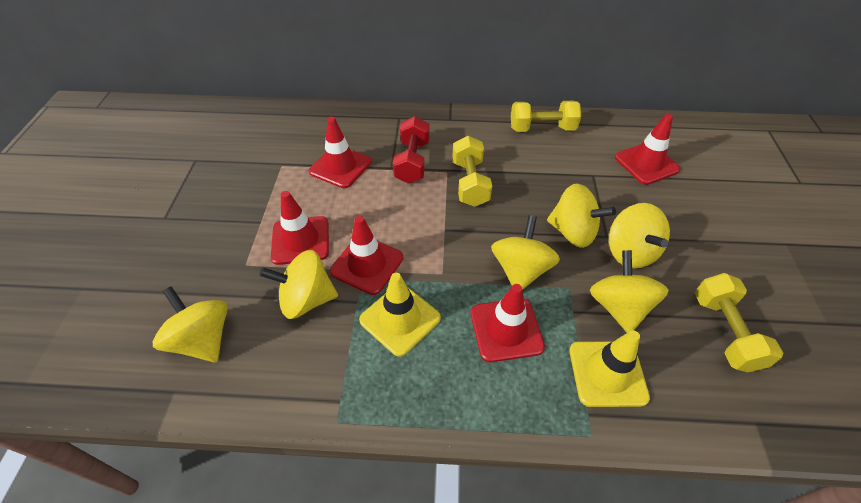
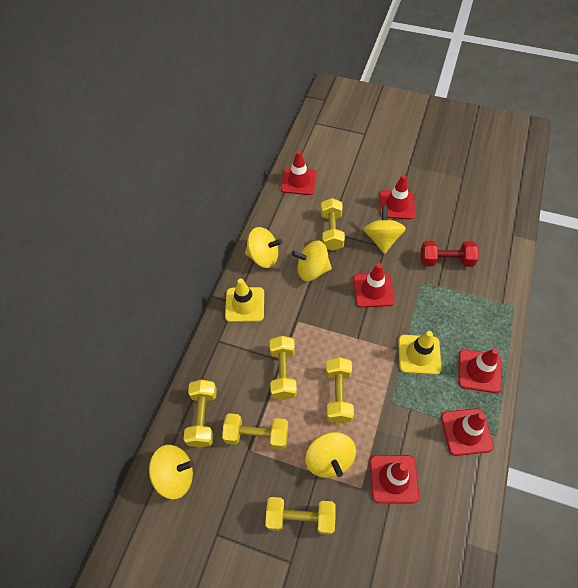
red traffic cone: [271,191,329,265] [309,117,371,188] [330,216,403,295] [471,284,545,362] [615,114,680,185] = 5 -> [281,151,317,195] [353,263,395,308] [370,455,419,504] [380,175,415,219] [441,408,494,456] [458,348,502,393] = 6
yellow dumbbell: [452,136,492,207] [511,101,581,132] [695,273,783,373] = 3 -> [184,380,217,447] [222,413,288,450] [265,497,336,535] [270,336,297,400] [321,198,345,251] [326,357,354,424] = 6
yellow spinning top: [153,286,228,363] [260,250,338,319] [491,215,560,290] [547,184,616,248] [590,250,669,333] [609,203,670,269] = 6 -> [149,445,194,499] [245,227,283,268] [292,241,332,281] [305,432,356,478] [364,206,406,254] = 5

